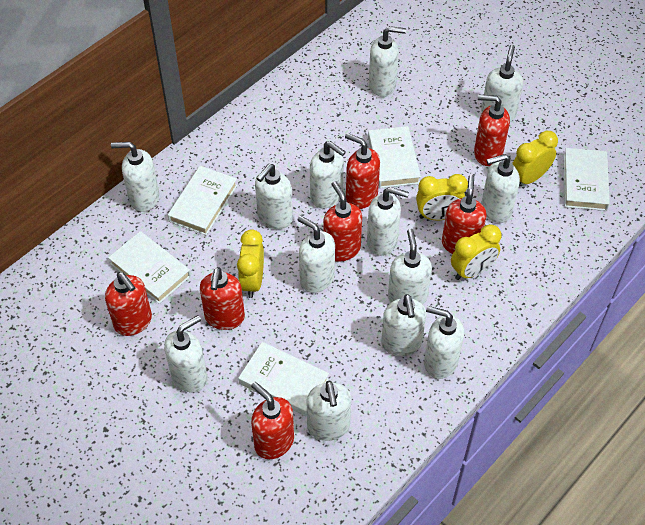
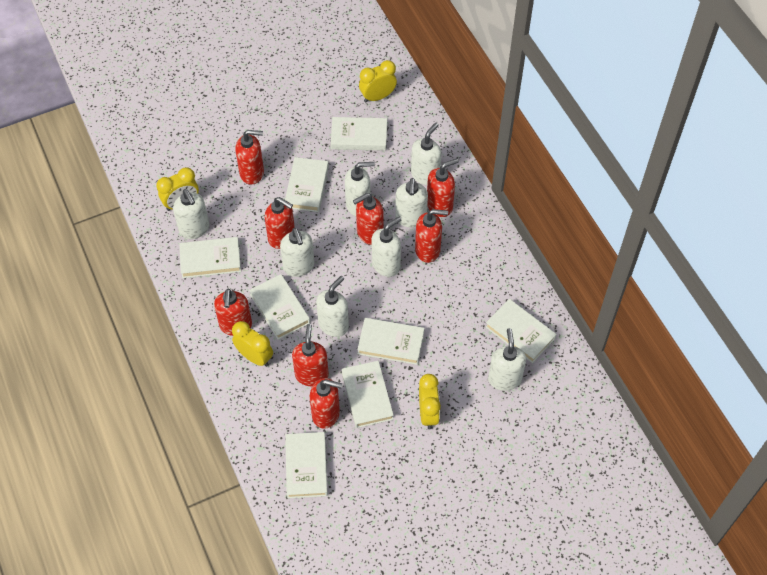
red soap dispenser: [105,272,152,336] [200,267,245,330] [251,382,294,459] [323,181,362,262] [345,133,380,209] [442,175,487,254] [474,95,510,166] = 7 -> [214,289,252,336] [235,130,264,185] [265,197,295,249] [292,324,329,386] [310,378,342,429] [353,193,384,245] [415,209,448,263] [427,158,459,217] = 8
white book: [108,231,191,304] [168,166,238,235] [238,342,329,416] [368,126,421,188] [564,148,610,211] = 5 -> [179,237,241,278] [249,274,310,340] [285,157,329,212] [285,432,328,499] [331,117,387,151] [342,361,394,428] [357,318,424,365] [486,299,557,363] = 8
white soap dispenser: [111,142,159,212] [164,315,207,393] [255,164,293,229] [297,216,335,293] [306,380,351,441] [310,141,346,208] [367,187,409,256] [369,26,406,97] [381,294,426,356] [388,229,432,305] [424,306,464,379] [481,45,523,122] [481,154,520,223] = 13 -> [173,189,209,239] [280,228,314,277] [316,276,349,337] [345,162,375,216] [372,217,401,277] [395,178,428,228] [411,123,442,185] [488,328,526,391] = 8

